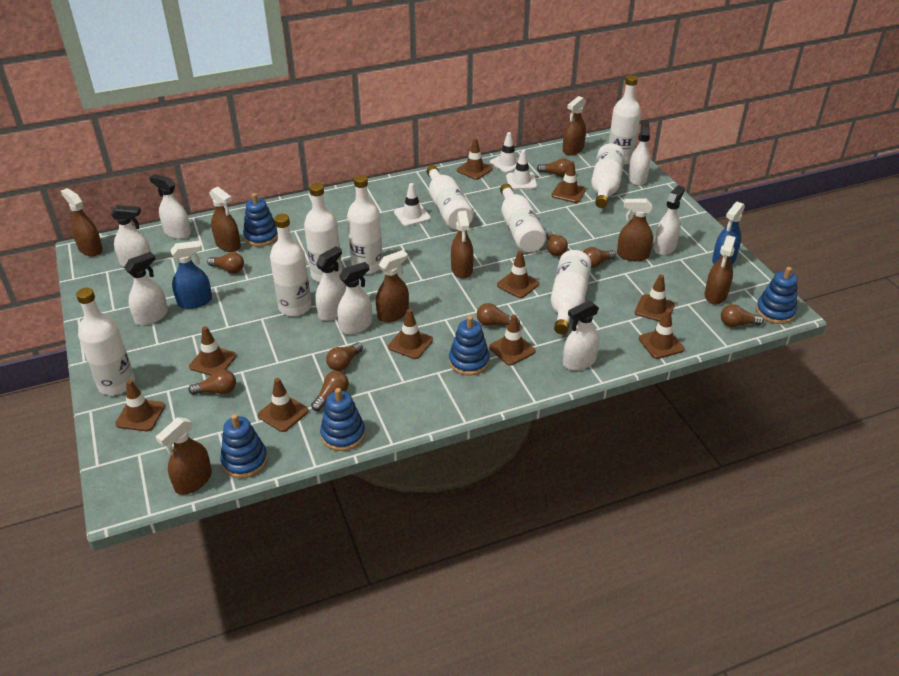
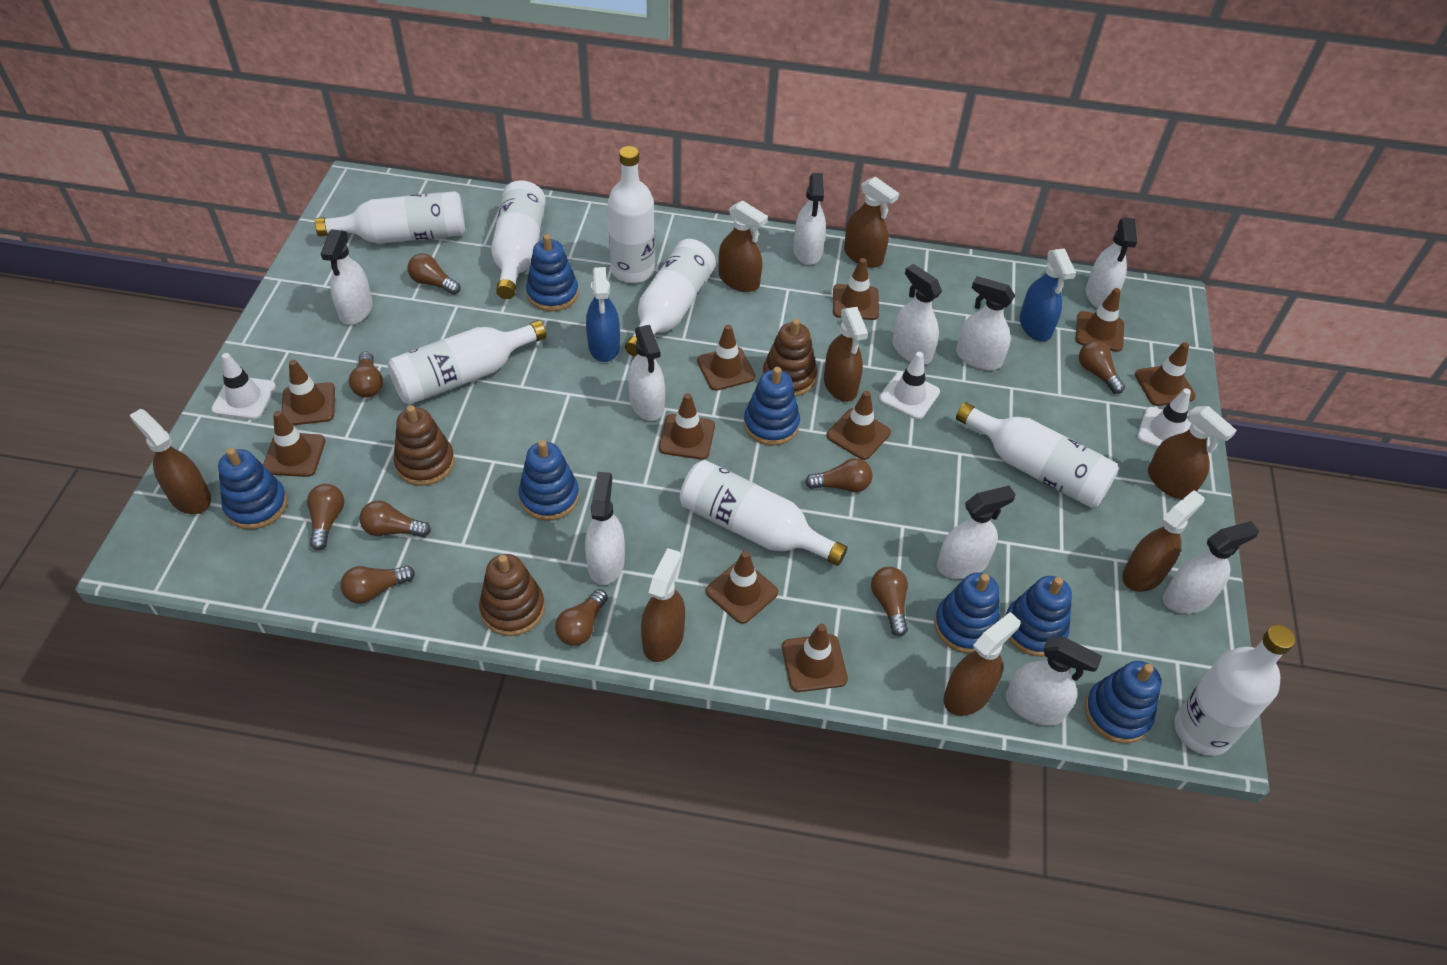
blue stacking toy: [220,414,268,478] [243,193,278,247] [320,388,365,451] [449,316,490,376] [756,267,798,324] = 5 -> [218,448,288,529] [519,440,579,521] [526,234,579,311] [744,367,800,446] [934,572,1000,654] [1005,576,1072,657] [1085,661,1161,743] = 7
brown stacking toy: none = 0 -> [393,405,455,486] [479,554,545,636] [763,319,817,396] = 3
white bottle: [76,288,135,395] [270,214,311,316] [304,183,342,282] [347,175,383,274] [427,165,474,230] [500,184,546,253] [551,250,591,334] [591,143,625,208] [608,75,641,165] = 9 -> [315,191,465,244] [388,320,547,405] [491,180,546,299] [608,146,655,283] [625,239,716,357] [680,460,847,566] [956,402,1119,508] [1174,625,1295,756] = 8
white spray bottle: [111,205,152,267] [124,252,168,325] [149,174,191,239] [315,246,346,321] [337,262,372,335] [563,301,599,371] [628,120,650,186] [654,185,685,255] = 8 -> [321,229,373,325] [585,472,625,585] [628,325,665,421] [793,173,826,265] [892,264,942,364] [937,485,1016,579] [956,276,1015,370] [1006,636,1102,726] [1086,218,1137,308] [1163,521,1259,614] = 10

